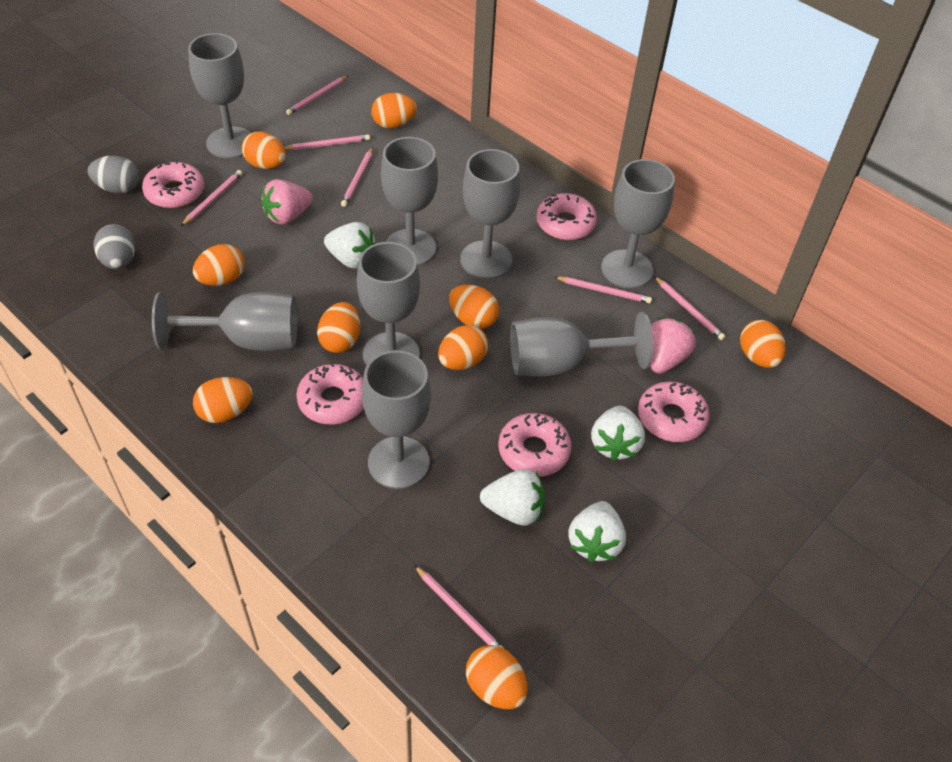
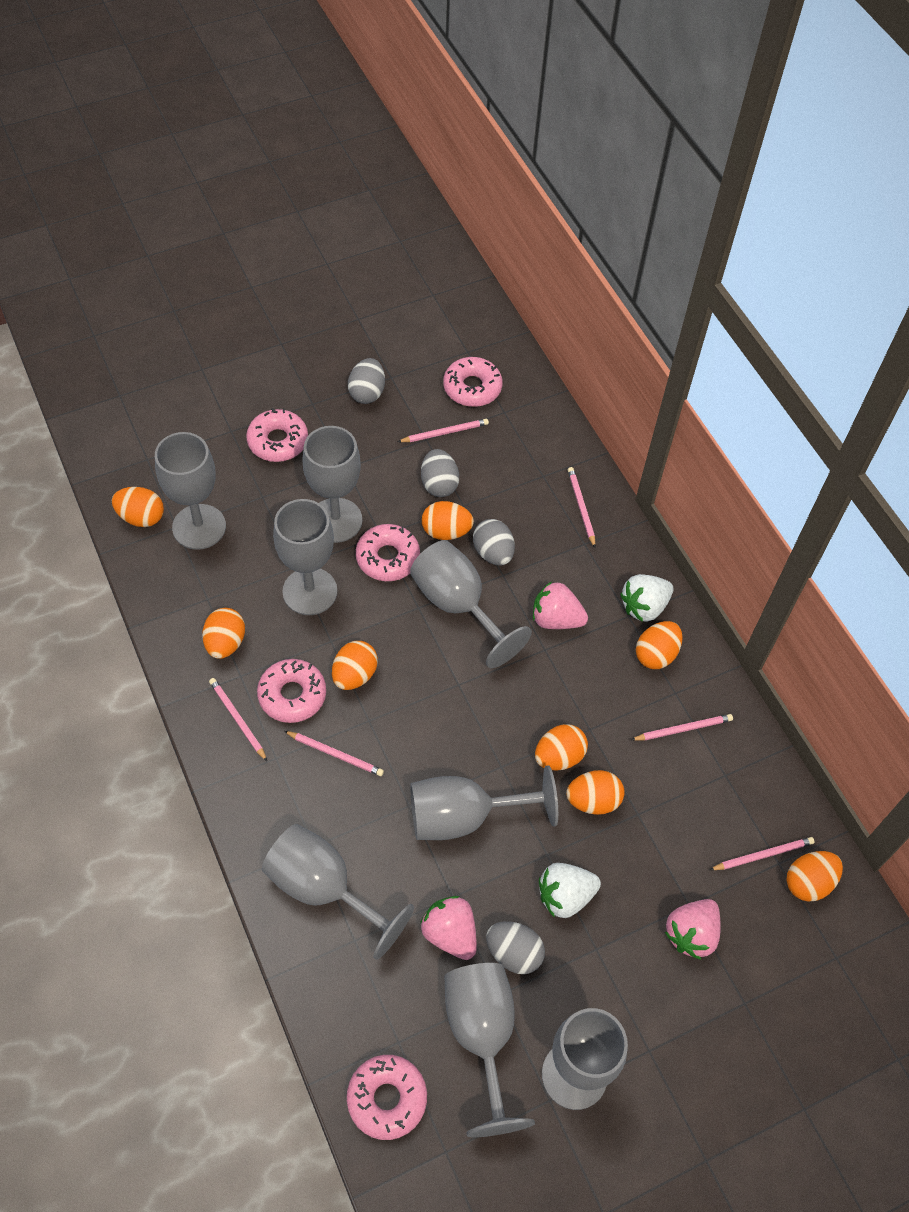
grey egg: [88,156,139,193] [94,224,135,269] = 2 -> [348,358,385,404] [421,449,459,497] [473,519,515,566] [486,921,545,974] = 4
orange egg: [193,244,245,286] [193,377,253,423] [242,131,286,169] [317,302,360,353] [371,93,417,128] [438,325,488,370] [449,285,499,329] [466,645,528,709] [740,320,786,368] = 9 -> [112,487,164,527] [202,608,245,659] [332,641,378,690] [422,501,474,540] [535,724,588,771] [566,770,625,815] [636,621,683,669] [787,851,843,902] = 8
pink pencil: [181,170,243,226] [284,135,370,150] [286,75,349,115] [341,147,373,207] [414,565,503,648] [555,277,652,303] [654,276,726,340] = 7 -> [209,678,267,761] [284,731,384,776] [398,419,489,442] [568,467,596,548] [631,714,733,741] [710,837,815,870] = 6
pink strawberry: [261,179,313,225] [650,318,696,374] = 2 -> [420,896,477,960] [533,581,588,629] [665,899,721,960] = 3
white strawberry: [324,222,376,269] [480,469,545,526] [569,501,626,562] [591,406,645,461] = 4 -> [539,863,601,918] [620,574,673,622] = 2

